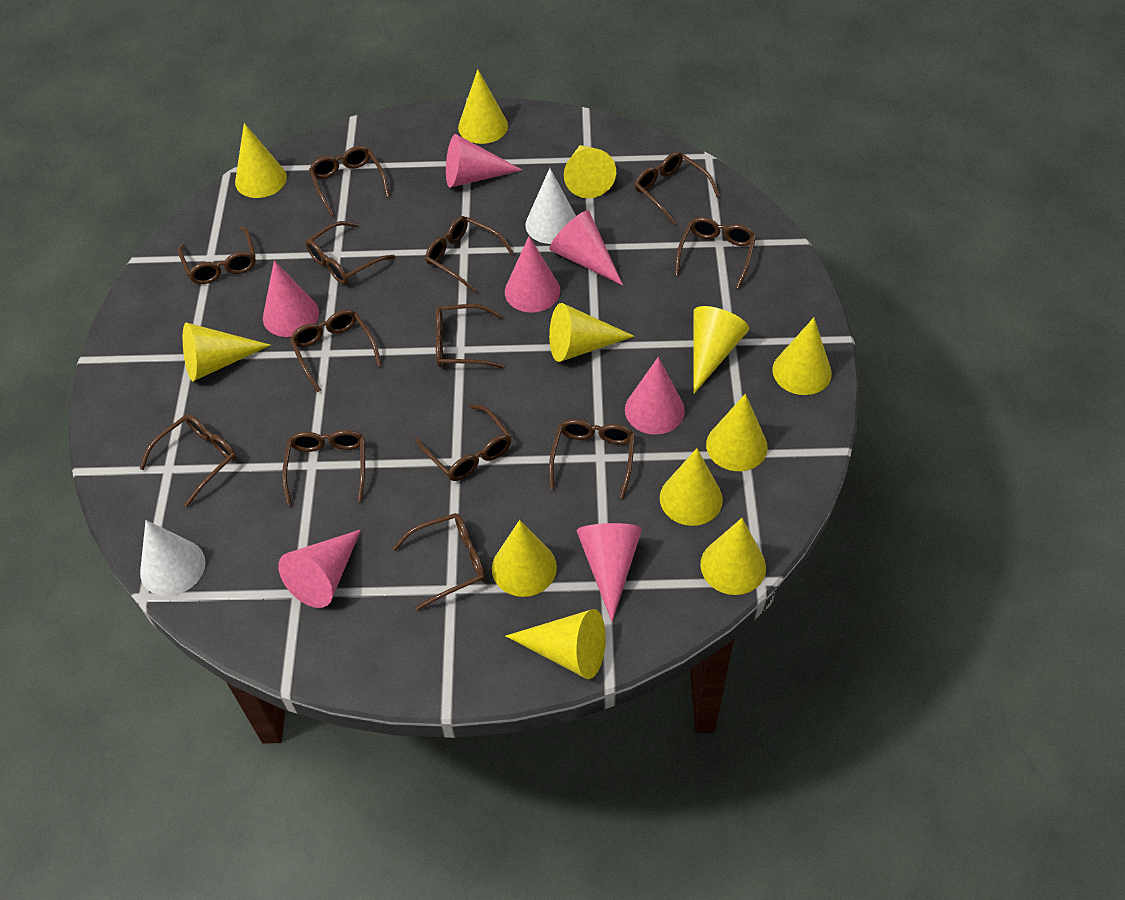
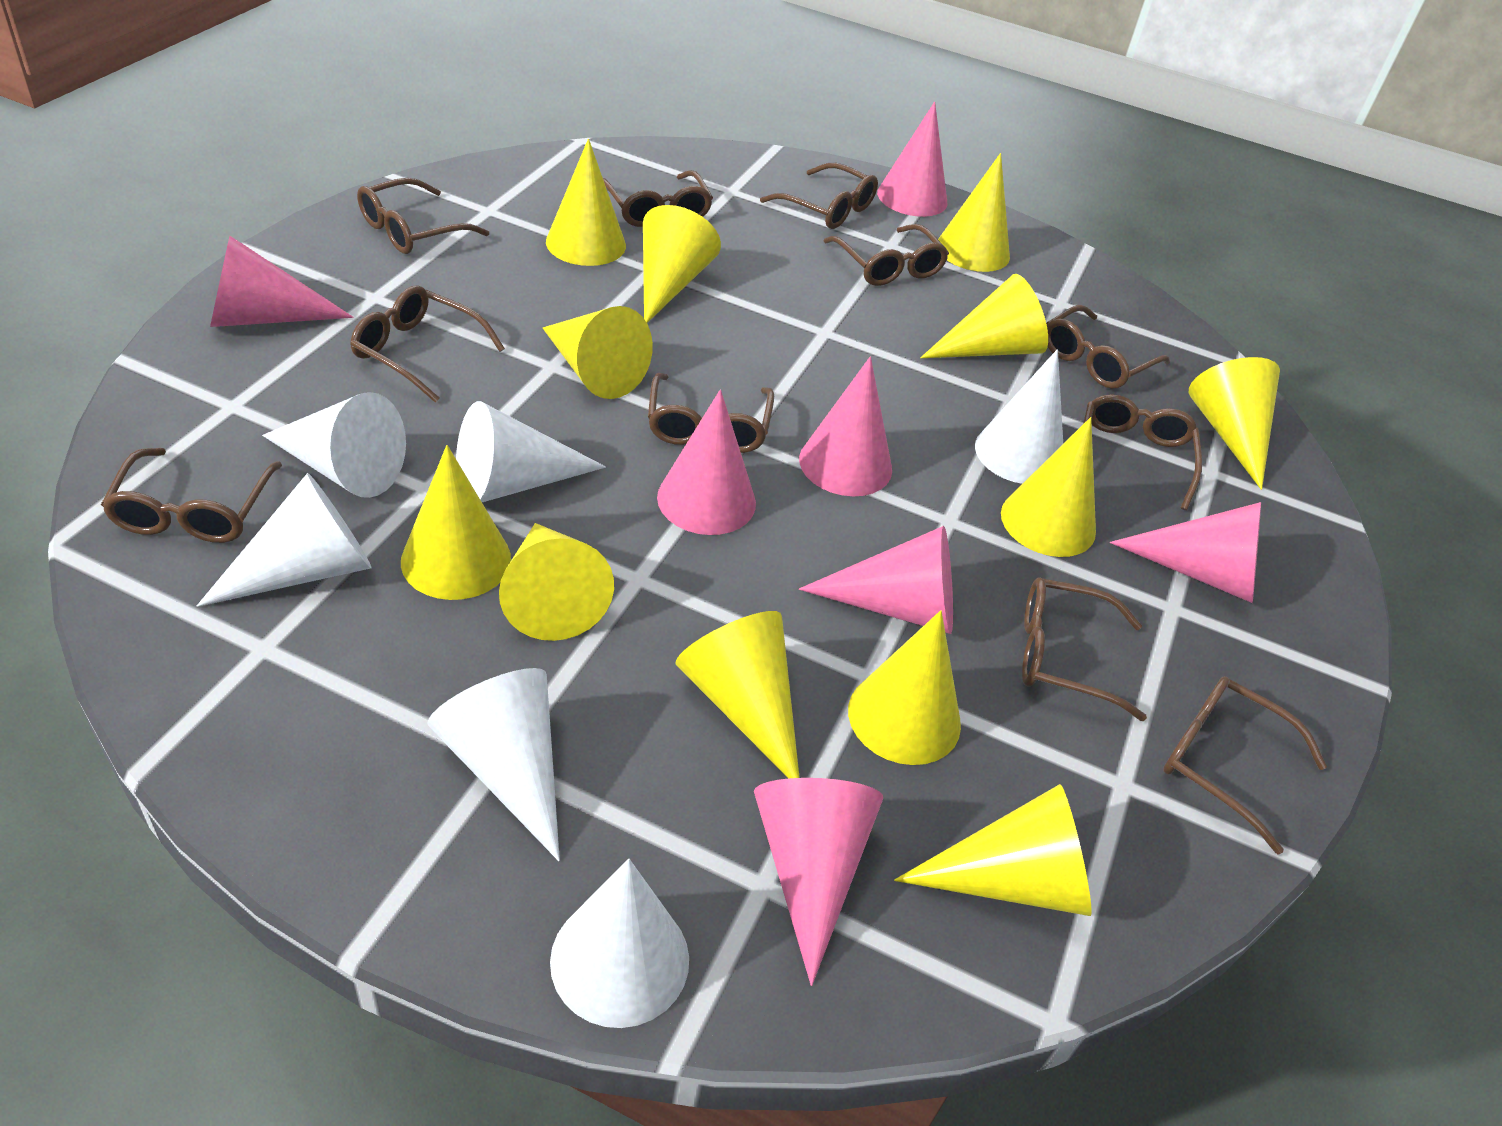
brown glasses: [139,414,237,507] [178,227,256,284] [282,430,365,506] [290,310,382,392] [305,221,395,285] [309,146,390,216] [392,513,485,611] [414,405,512,481] [425,216,514,293] [436,304,504,368] [549,419,635,499] [635,152,720,225] [675,217,756,289] = 13 -> [101,448,282,543] [350,286,505,403] [357,178,489,254] [603,170,713,227] [648,373,774,453] [760,163,878,229] [824,224,949,286] [1022,577,1147,721] [1046,305,1170,389] [1083,394,1202,510] [1163,676,1327,855] = 11
white cone: [140,520,205,596] [525,168,576,244] = 2 -> [197,473,371,607] [262,392,406,498] [427,668,560,861] [456,401,606,502] [550,859,689,1028] [975,349,1063,484] = 6

